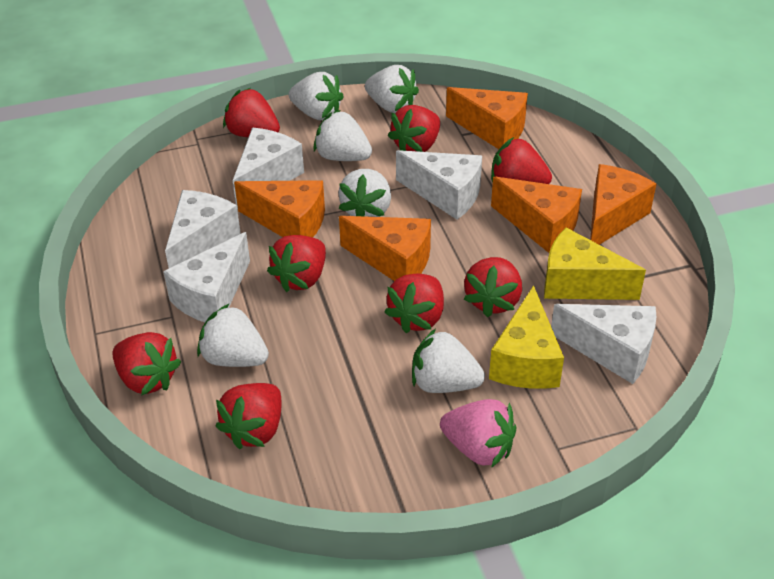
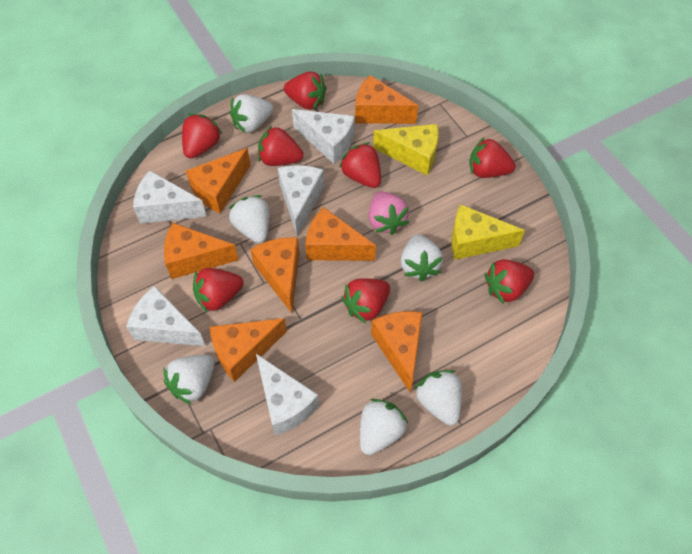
orange cheese: [234,180,325,238] [339,216,431,281] [446,87,528,149] [491,176,582,253] [590,164,656,245] = 5 -> [164,223,239,279] [186,148,251,213] [210,318,287,382] [250,237,299,313] [305,207,376,261] [355,75,418,124] [371,311,422,392] = 7

